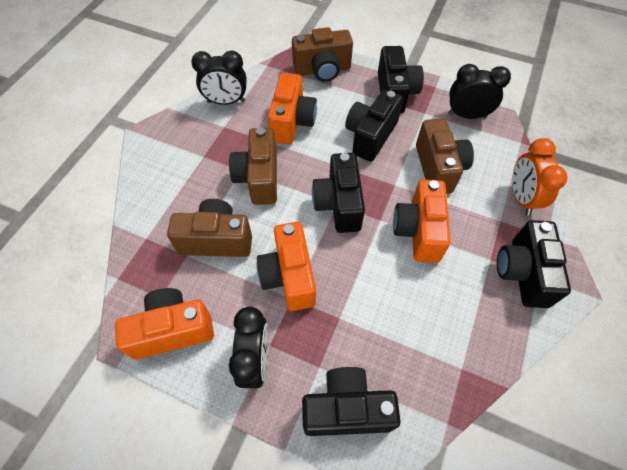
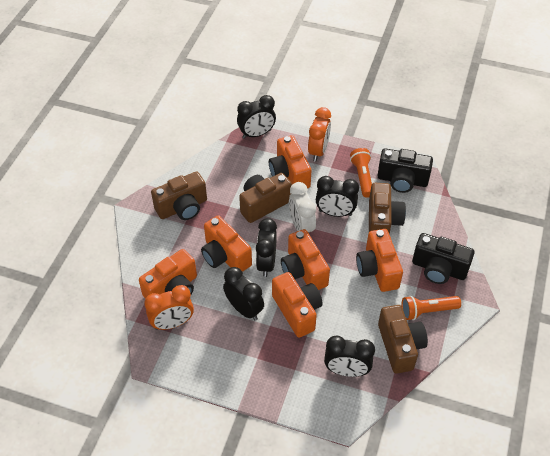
black camera: [302,367,401,436] [312,153,365,233] [345,89,403,162] [378,46,424,113] [497,220,571,308] = 5 -> [377,148,433,193] [412,233,475,284] = 2
black clock: [191,51,247,105] [229,307,269,388] [448,64,511,119] = 3 -> [223,267,264,321] [237,95,276,139] [256,218,277,277] [316,176,359,217] [324,336,375,377] = 5
orange camera: [115,288,214,360] [257,222,316,311] [268,73,317,144] [393,179,451,263] = 4 -> [139,249,197,299] [201,215,252,272] [269,135,311,188] [272,272,323,337] [281,229,330,290] [356,229,403,292] = 6
orange clock: [512,138,568,215] = 1 -> [144,285,194,330] [308,107,331,162] = 2
orange flashlight: none = 0 -> [350,148,372,198] [402,296,461,320] = 2
white clock: none = 0 -> [289,182,316,232] = 1

